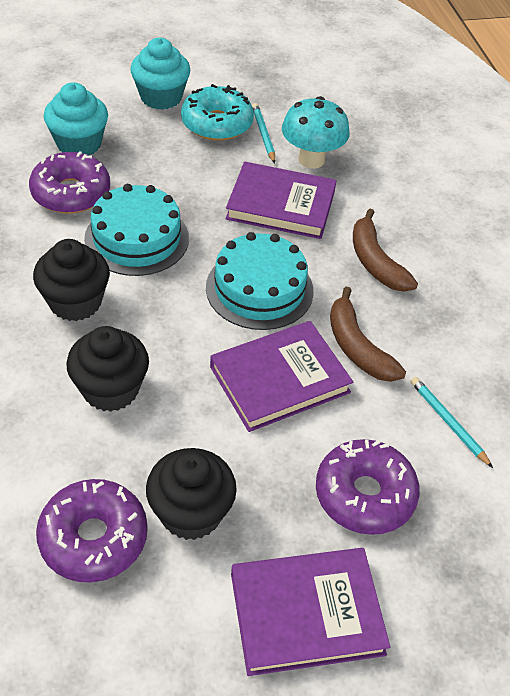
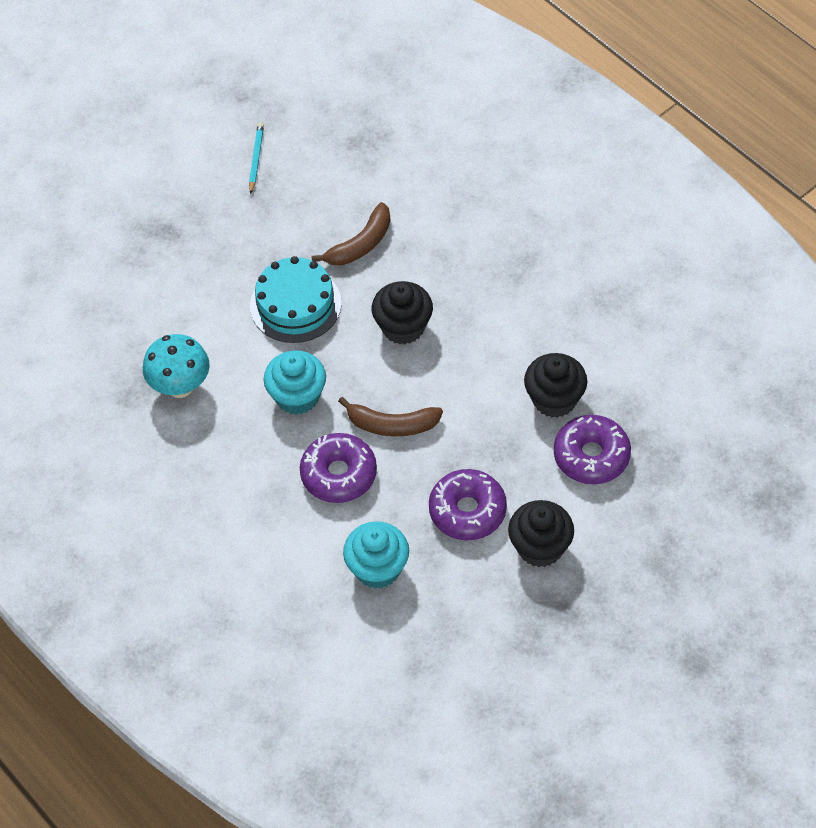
purple book: [210,321,353,432] [225,162,337,239] [231,548,390,676] = 3 -> none = 0
turquoise cake: [84,184,189,276] [206,232,314,330] = 2 -> [250,256,342,343] = 1
turquoise donut: [181,84,254,141] = 1 -> none = 0
turquoise pencil: [252,103,275,163] [410,377,493,468] = 2 -> [249,122,264,194] = 1

